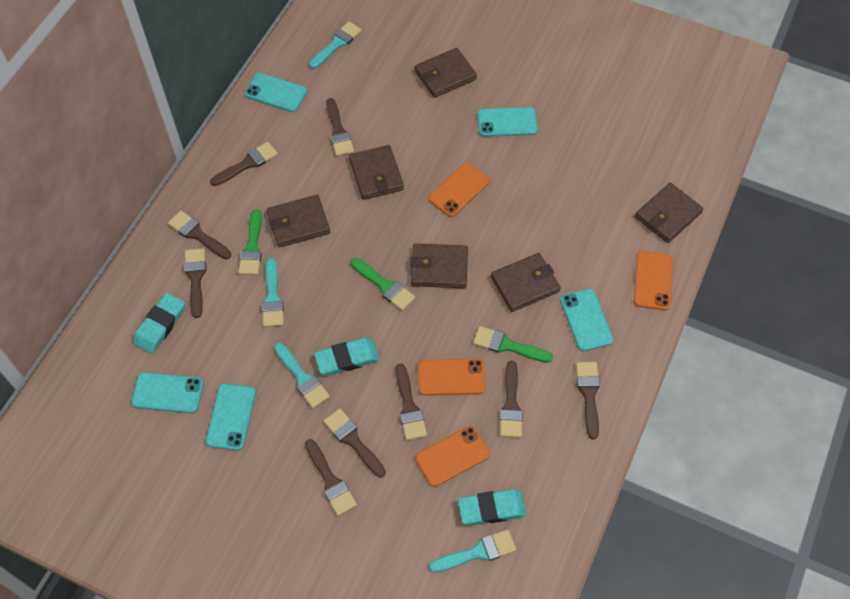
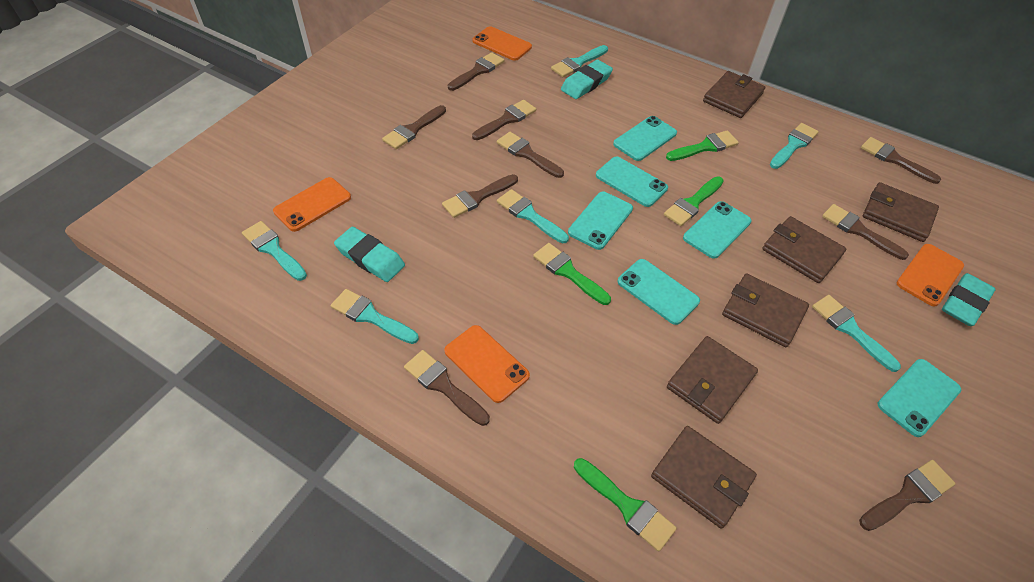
green brush: [238,209,262,275] [351,258,416,311] [473,326,553,363] = 3 -> [533,243,611,305] [574,458,677,552] [664,176,724,226] [666,130,739,161] = 4
turquoise brush: [262,258,284,327] [274,342,330,408] [309,22,362,69] [429,530,516,573] = 4 -> [242,221,307,281] [331,289,419,344] [497,189,569,243] [551,45,608,77] [770,123,819,169] [812,295,901,372] = 6
turquoise phone: [131,372,204,413] [206,384,256,451] [245,73,307,112] [478,107,537,137] [560,289,613,351] = 5 -> [568,192,633,250] [596,156,668,207] [613,116,677,161] [618,259,700,325] [683,201,752,259] [878,359,961,437] = 6

